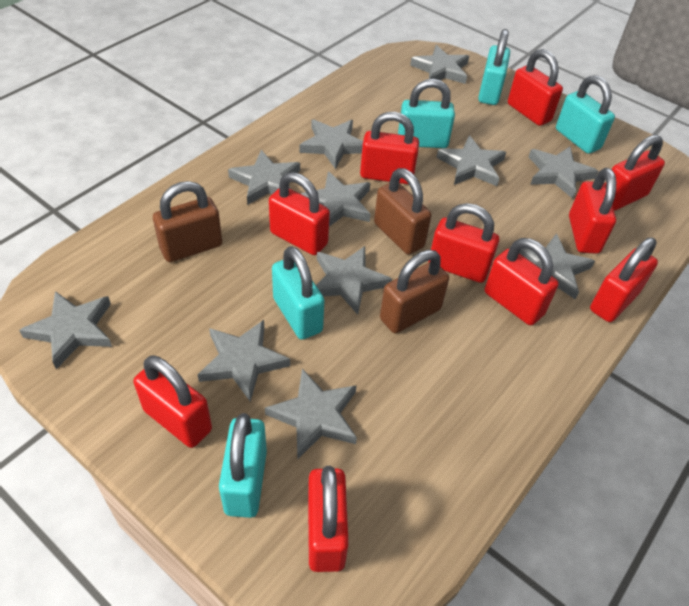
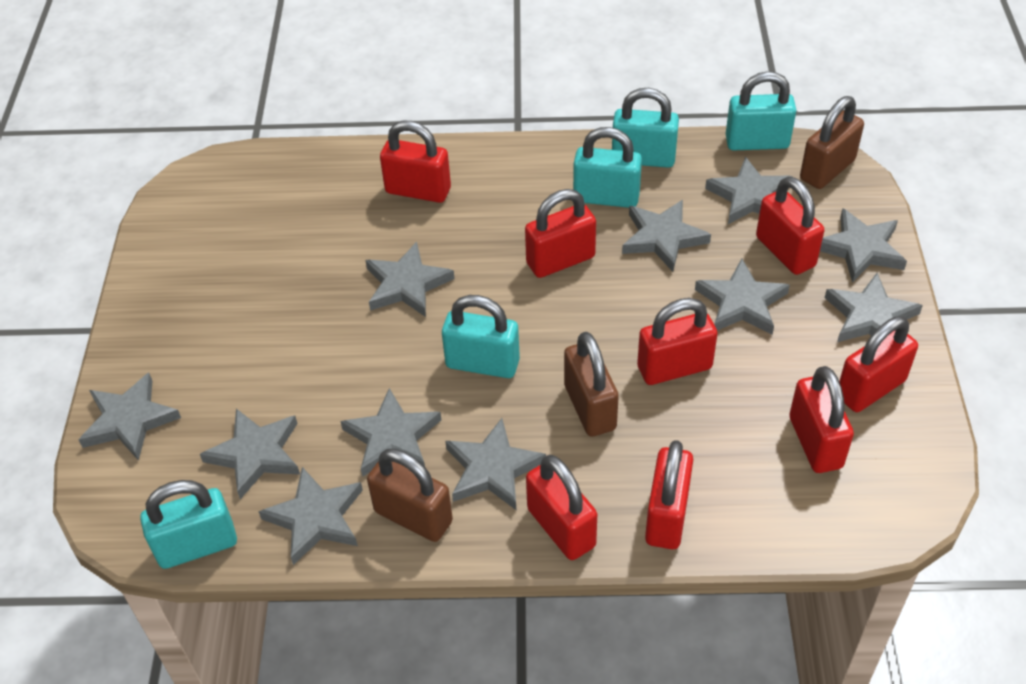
red padlock: [133,355,212,448] [269,172,330,255] [308,466,349,572] [360,112,419,184] [429,203,499,283] [485,238,559,325] [508,49,563,126] [569,168,616,254] [590,238,658,322] [605,135,665,211] = 10 -> [380,121,451,203] [525,189,596,278] [526,455,597,560] [637,298,717,385] [645,440,693,549] [756,177,824,275] [789,366,854,473] [839,317,918,412] = 8

